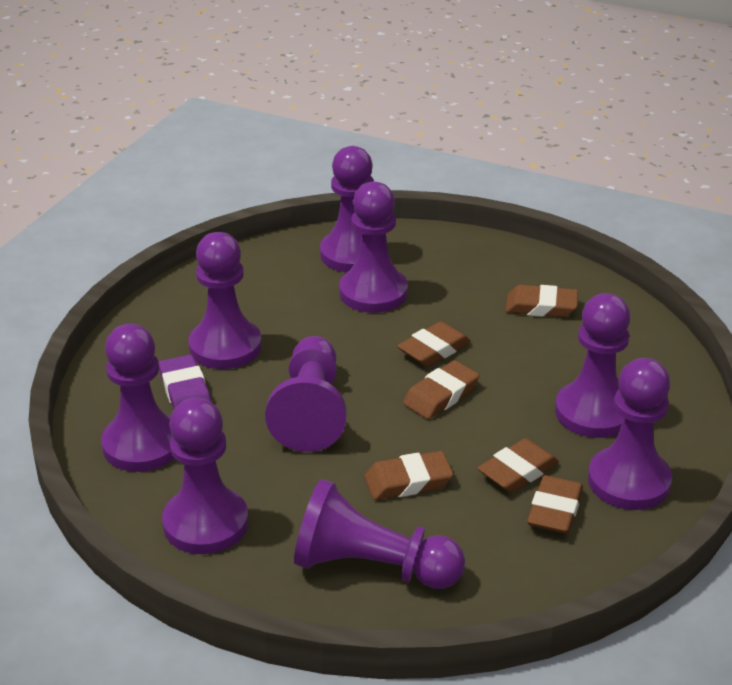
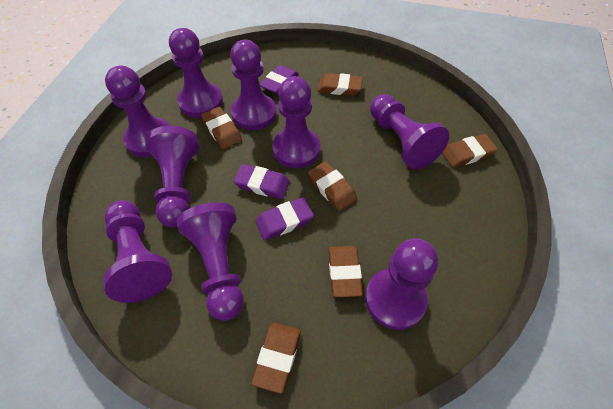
purple eraser: [159,355,212,409] = 1 -> [233,164,290,199] [256,197,314,240] [260,65,299,94] = 3

